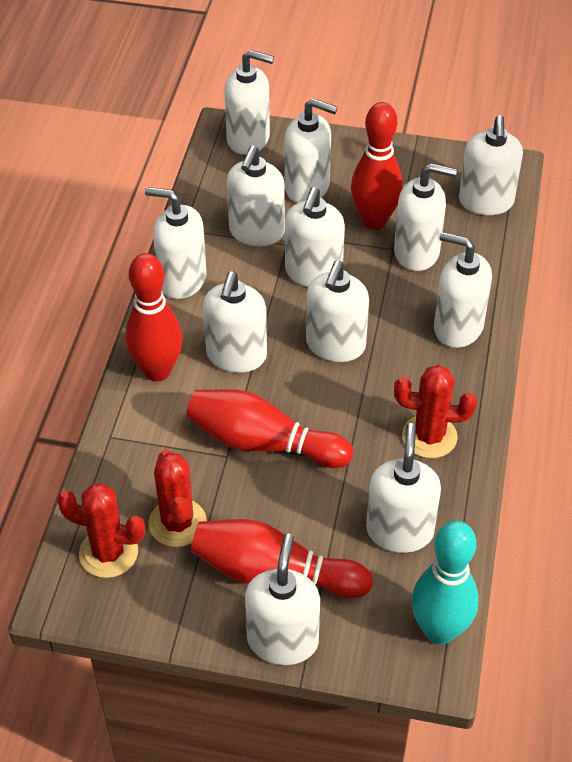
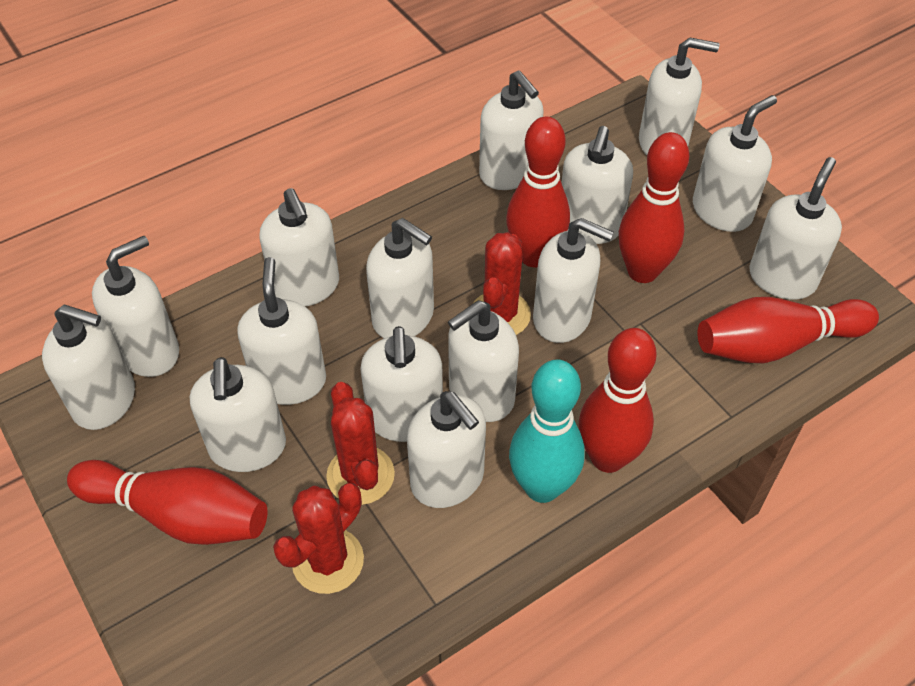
red bowling pin: [125,253,183,381] [186,389,353,468] [191,519,373,598] [351,102,403,230] = 4 -> [67,460,268,545] [506,117,570,268] [579,328,657,473] [619,132,689,283] [697,297,879,363] = 5
white soap dispenser: [145,187,207,299] [203,271,267,373] [224,50,274,155] [227,146,285,247] [245,533,320,665] [284,98,338,203] [285,187,345,287] [306,261,369,362] [366,423,441,553] [394,163,457,271] [434,232,492,348] [459,115,523,215] = 12 -> [42,305,135,430] [92,236,179,377] [190,357,286,472] [237,257,326,405] [259,188,339,307] [360,326,443,442] [366,218,434,338] [407,391,486,508] [448,300,519,422] [479,70,544,190] [533,218,614,343] [561,126,633,244] [639,38,719,155] [693,95,777,232] [749,157,842,300] = 15

